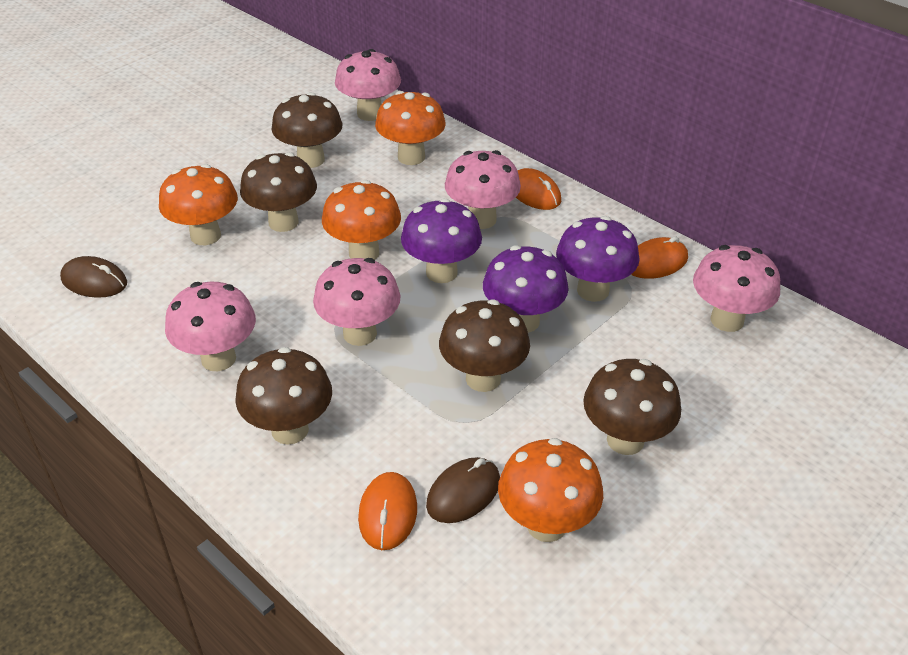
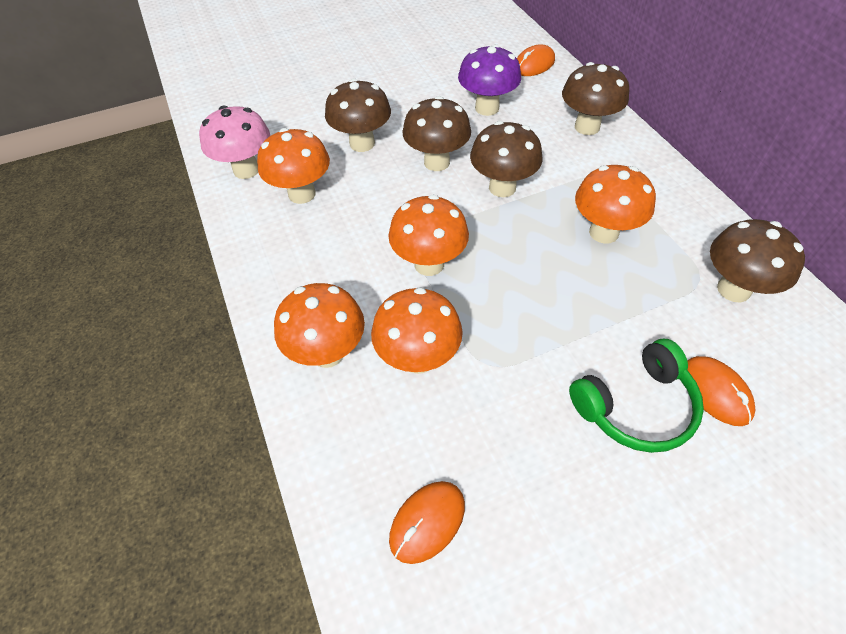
brown mouse: [60,256,127,298] [426,457,500,523] = 2 -> none = 0
green headphones: none = 0 -> [569,339,704,453] = 1
orange mushroom: [159,164,238,245] [322,180,401,260] [375,91,446,165] [498,438,603,542] = 4 -> [257,128,330,204] [274,283,365,368] [371,287,463,374] [388,194,469,276] [575,165,656,244] = 5
pink mushroom: [165,282,256,371] [313,258,400,346] [335,49,401,121] [445,150,521,229] [693,245,780,332] = 5 -> [199,105,270,179] = 1
purple mushroom: [401,198,482,283] [483,245,569,333] [556,216,640,302] = 3 -> [458,44,521,116] = 1

